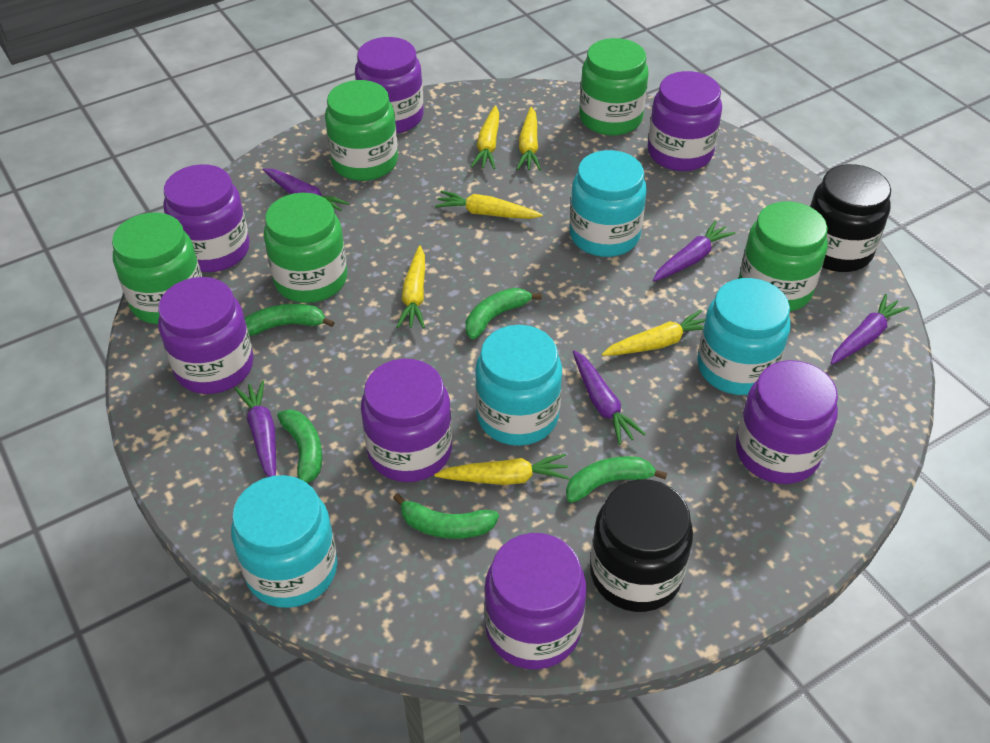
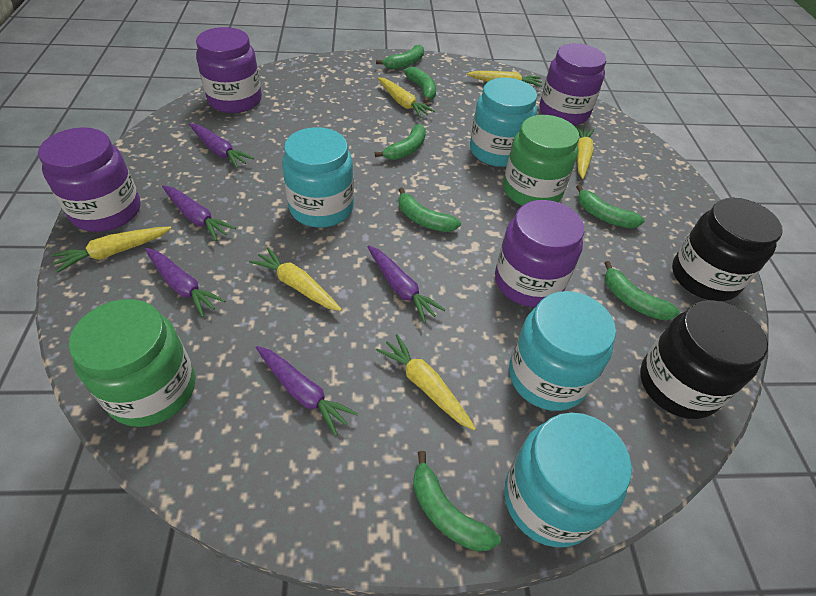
green banana: [245,304,335,336] [277,409,322,483] [393,493,499,539] [466,288,542,339] [566,456,667,503] = 5 -> [375,124,426,160] [376,45,424,69] [398,187,461,232] [404,67,436,103] [413,451,501,552] [576,184,645,228] [605,261,680,320] = 7
green jar: [112,212,202,324] [264,193,347,303] [325,80,398,181] [579,38,648,136] [739,201,828,312] = 5 -> [69,299,195,427] [503,115,579,206] = 2
purple jar: [158,277,254,394] [163,164,250,272] [355,37,424,134] [361,359,452,482] [484,533,586,670] [648,71,722,171] [736,360,838,484] = 7 -> [38,127,141,232] [196,27,262,113] [495,200,584,307] [539,43,606,125] = 4

